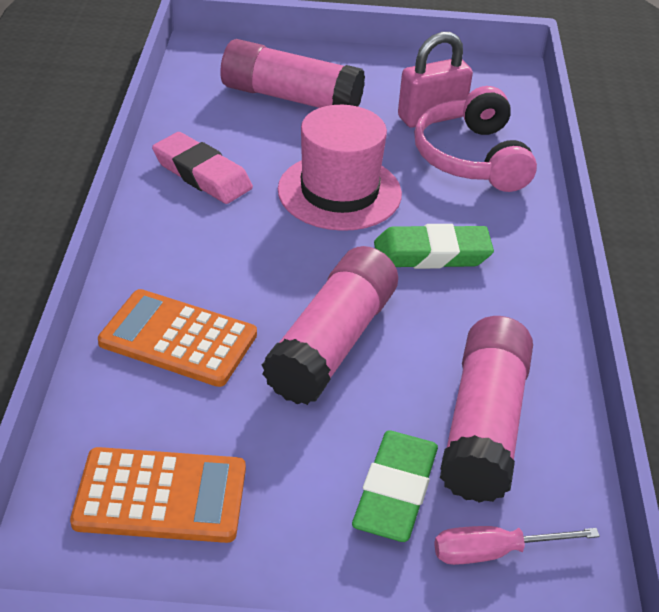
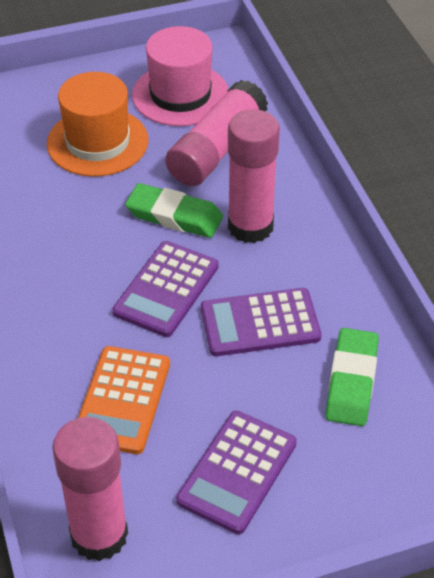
orange calculator: [70,447,246,543] [98,289,257,387] = 2 -> [78,346,170,454] = 1
orange hat: none = 0 -> [47,72,149,177] = 1
pink eraser: [152,132,253,204] = 1 -> none = 0
pink headphones: [414,86,537,192] = 1 -> none = 0
pink padlock: [398,32,473,128] = 1 -> none = 0
pink screwdriver: [434,526,600,565] = 1 -> none = 0
purple calculator: none = 0 -> [112,241,219,337] [176,411,297,534] [201,288,322,356] = 3

